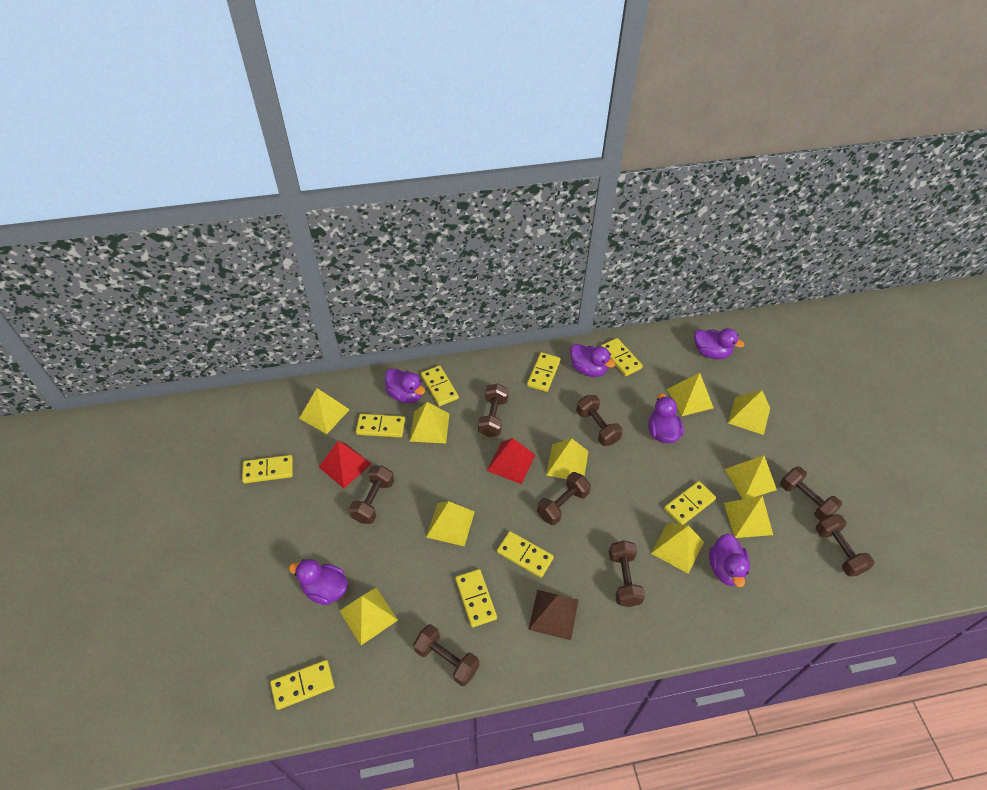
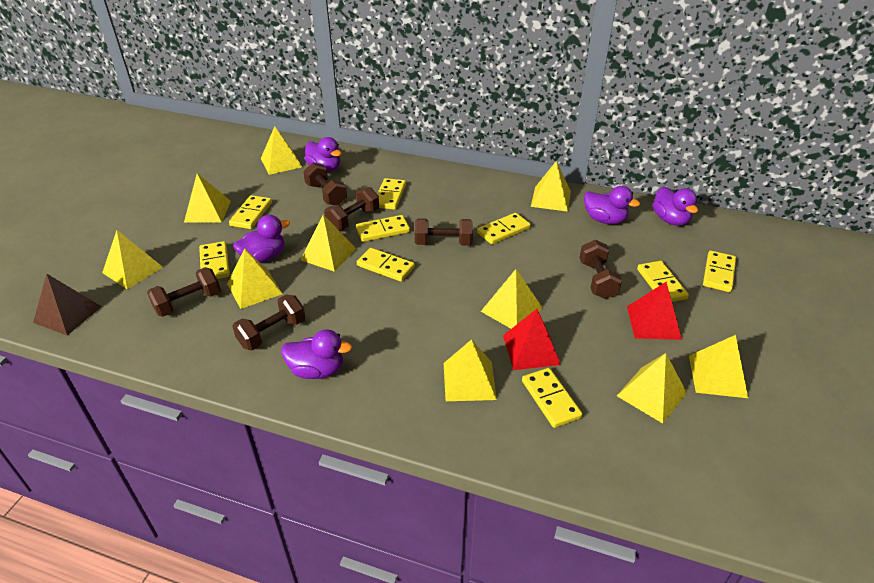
brown dumbbell: [349,466,394,524] [413,624,479,686] [478,383,508,437] [537,472,591,525] [576,395,623,446] [609,540,645,607] [780,466,842,521] [816,514,875,577] = 8 -> [147,267,221,317] [232,294,305,351] [303,162,347,205] [324,187,379,230] [415,218,473,245] [579,240,622,299] = 6
purple duck: [289,559,348,605] [385,368,425,403] [570,344,615,377] [648,393,684,443] [694,328,744,359] [709,533,750,587] = 6 -> [233,215,290,263] [281,329,352,379] [304,137,342,172] [584,186,640,224] [653,187,698,226] = 5

